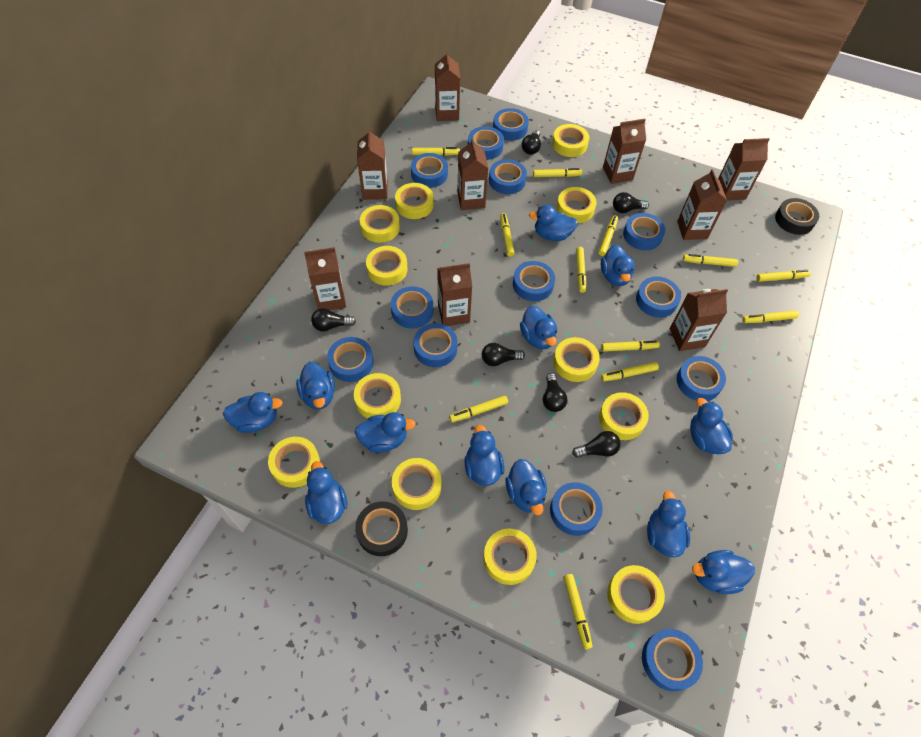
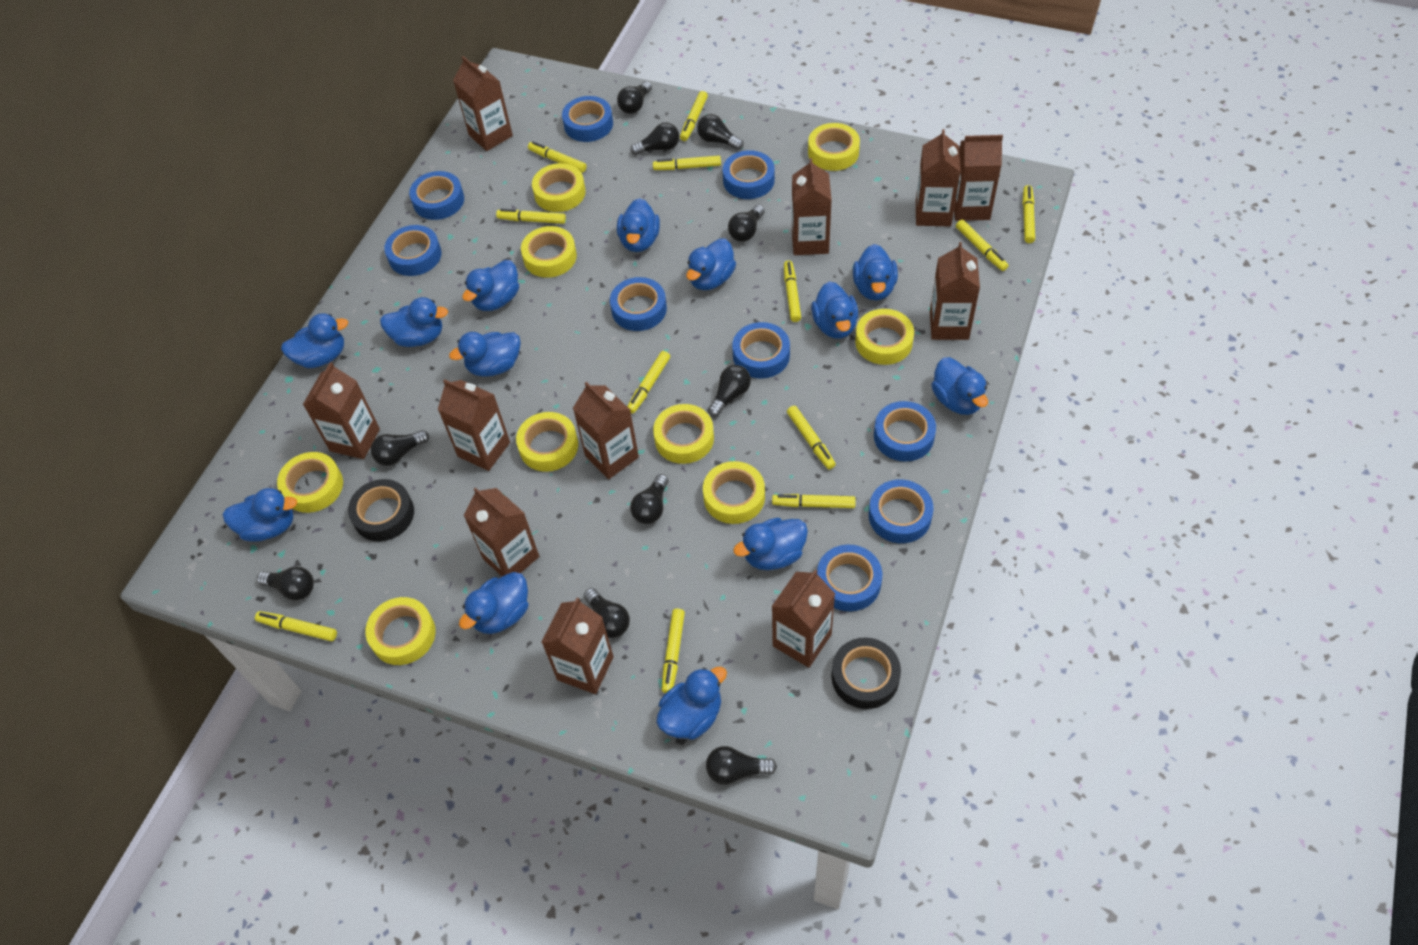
black light bulb: [311,308,356,331] [482,343,525,366] [522,130,541,155] [543,373,567,412] [572,431,621,458] [613,192,649,213] = 6 -> [257,566,314,601] [371,430,429,466] [584,588,630,638] [617,81,652,114] [630,122,679,155] [630,474,668,524] [697,114,744,150] [706,746,777,785] [708,365,751,417] [728,204,765,242] = 10
blue duck: [223,392,283,433] [296,362,335,409] [305,461,347,524] [355,412,416,452] [464,425,505,486] [506,459,547,515] [520,305,557,349] [529,205,578,241] [601,245,635,286] [647,491,690,557] [690,398,733,454] [692,550,755,594] = 12 -> [223,488,297,542] [281,313,348,368] [380,297,448,347] [449,332,520,377] [459,572,529,634] [462,260,519,311] [617,198,660,252] [656,667,727,739] [686,238,736,290] [733,518,808,570] [811,281,858,339] [853,244,898,301] [931,357,988,415] = 13
blue tape: [327,337,374,382] [391,286,433,329] [411,153,448,188] [413,323,458,367] [468,126,504,160] [489,159,527,194] [493,108,529,141] [513,261,555,301] [550,482,603,536] [623,213,665,250] [636,276,681,318] [642,629,703,691] [676,356,726,401] = 13 -> [384,225,441,276] [409,171,464,220] [562,96,613,142] [610,277,667,331] [723,150,775,199] [732,322,790,379] [817,545,882,612] [869,479,934,543] [874,401,936,462] = 9
brown carton: [304,247,346,310] [357,128,388,200] [435,51,460,121] [437,263,472,326] [457,138,488,210] [603,119,646,184] [670,289,728,351] [677,169,727,240] [718,138,770,201] = 9 -> [303,362,380,459] [438,379,510,471] [453,56,513,151] [463,487,539,576] [542,598,614,694] [573,381,639,479] [772,569,835,668] [792,158,832,255] [916,129,960,226] [930,242,980,340] [954,135,1003,221] = 11
yellow tape: [268,437,320,488] [354,373,401,418] [360,205,400,243] [366,246,408,286] [392,458,441,510] [395,183,434,219] [483,529,537,585] [552,124,589,157] [553,337,600,382] [557,187,597,223] [599,392,649,440] [607,565,665,624] = 12 -> [277,452,343,513] [365,597,436,665] [516,412,578,472] [521,226,577,278] [532,163,586,212] [653,404,714,464] [703,461,765,524] [808,123,860,171] [855,309,914,365] = 9

